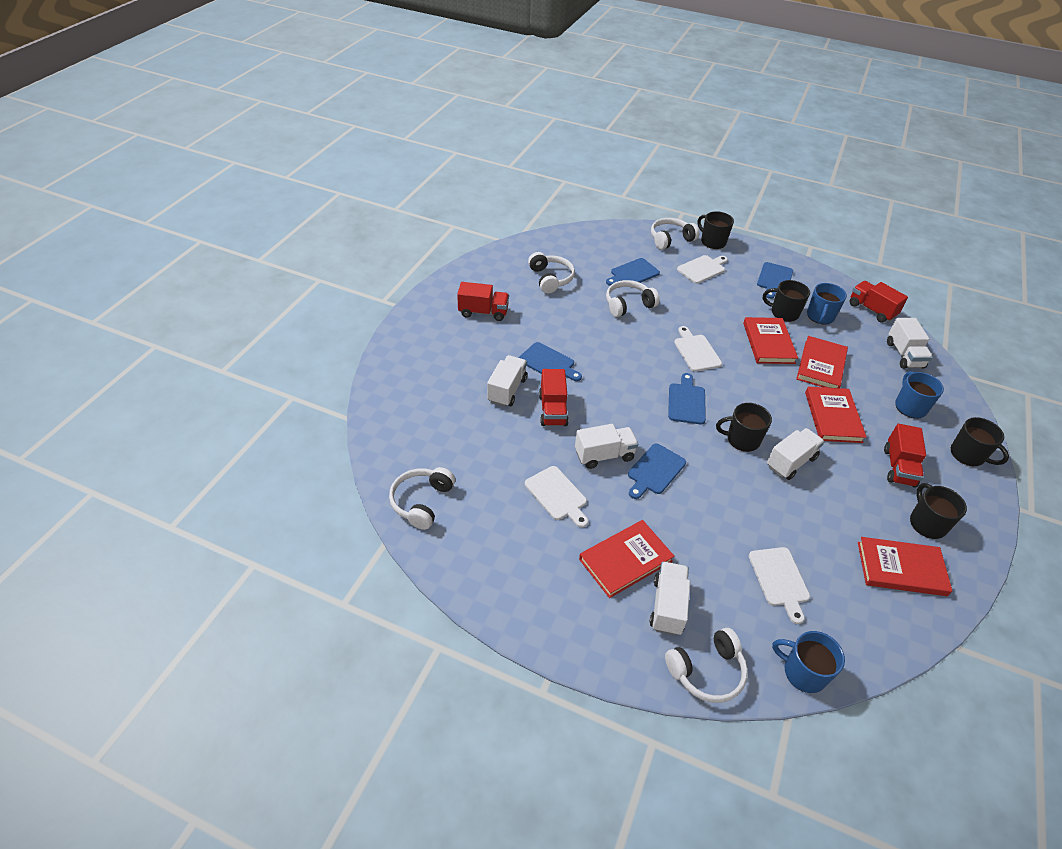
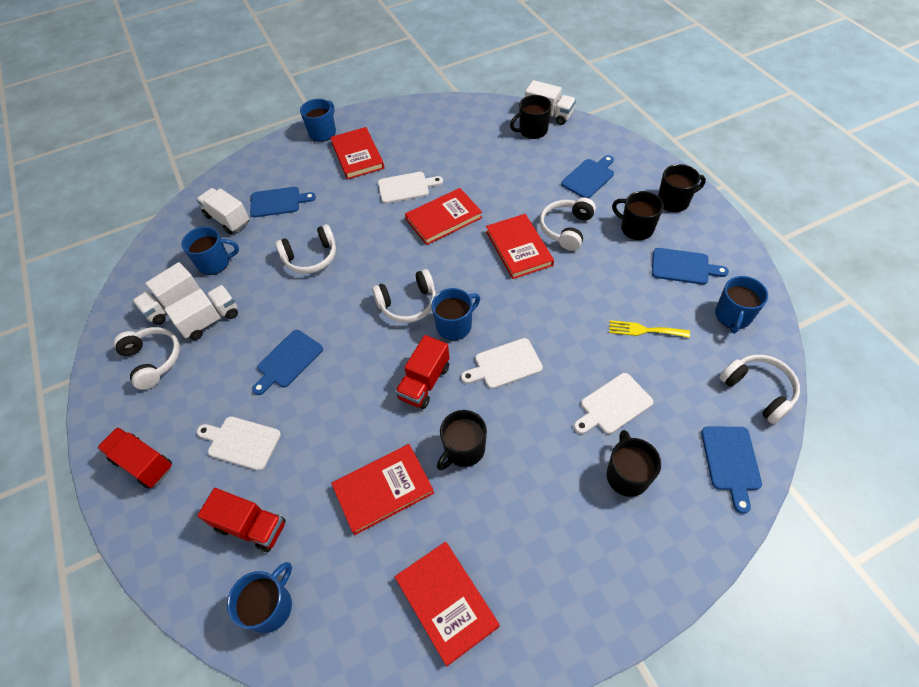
blue mug: [772,631,845,693] [807,283,847,325] [895,371,944,419] = 3 -> [181,227,239,275] [227,562,292,633] [300,99,336,142] [431,288,480,340] [715,276,768,334] = 5
red truck: [457,282,509,321] [539,369,569,426] [849,281,908,322] [884,424,926,488] = 4 -> [97,427,172,489] [197,488,286,552] [395,335,450,409] = 3
white truck: [487,355,527,407] [575,424,639,469] [650,562,690,636] [767,428,825,480] [887,318,933,369] = 5 -> [132,262,200,325] [165,285,238,340] [196,188,249,234] [525,80,576,125] = 4
yellow fork: none = 0 -> [609,320,690,338] = 1

